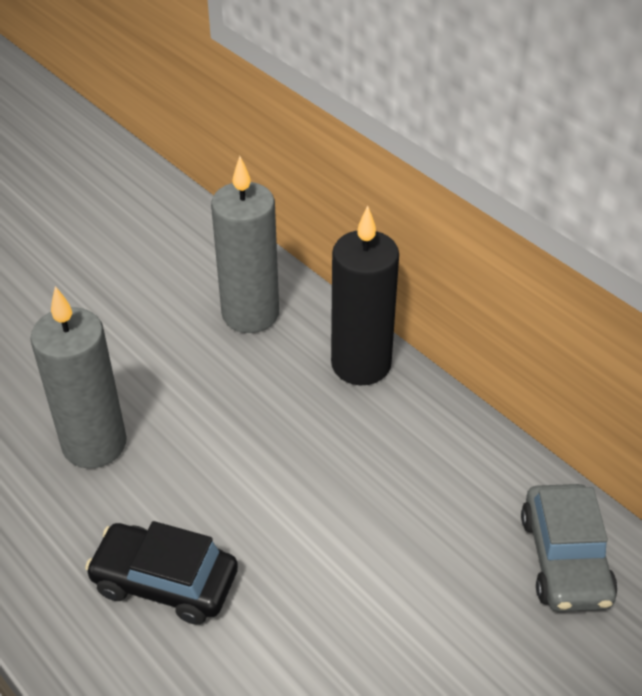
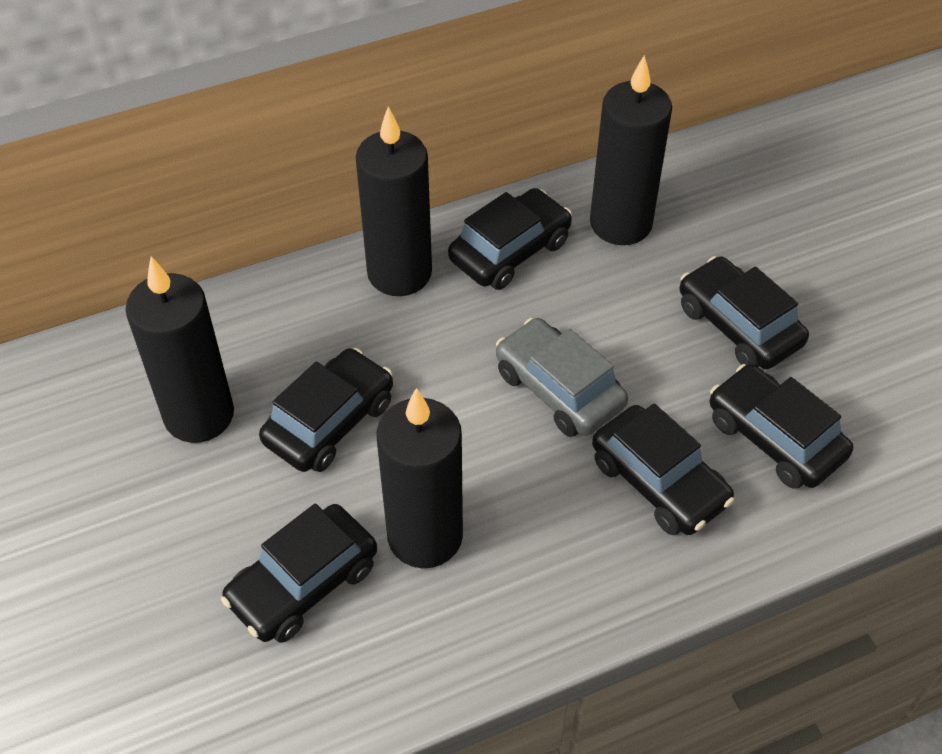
black candle: [331,206,399,385] = 1 -> [126,257,234,443] [356,106,432,296] [376,388,463,568] [590,55,672,245] = 4
black car: [85,521,238,625] = 1 -> [221,504,377,642] [259,348,393,472] [448,188,572,290] [592,403,735,535] [680,256,809,369] [710,364,853,489] = 6
grey candle: [30,286,127,468] [211,156,279,333] = 2 -> none = 0

